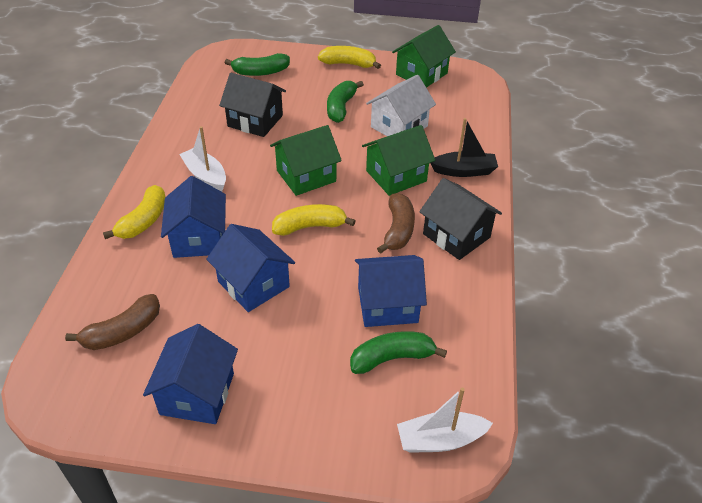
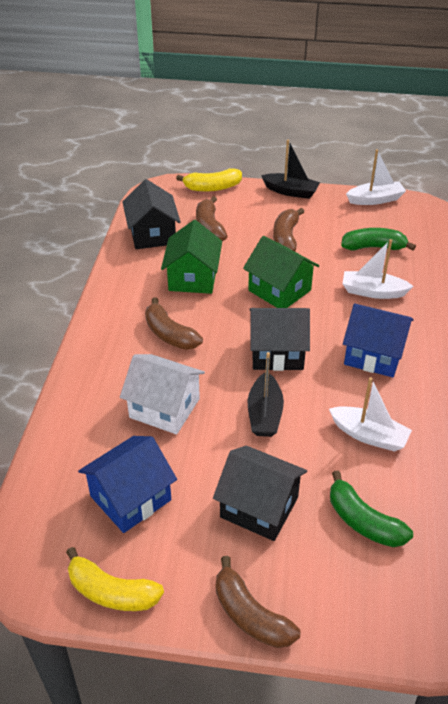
black boat: [430,118,498,177] = 1 -> [248,352,284,437] [261,140,320,199] = 2
black house: [219,73,286,137] [419,178,502,260] = 2 -> [122,179,181,249] [213,446,307,541] [249,308,310,371] = 3
blue house: [143,324,238,424] [161,176,226,258] [206,224,295,312] [355,255,427,327] = 4 -> [78,436,177,533] [343,304,414,377] = 2
brown banana: [65,294,160,350] [377,193,415,254] = 2 -> [145,297,203,350] [196,196,227,241] [216,556,300,648] [273,208,304,251] = 4
green banana: [225,53,290,76] [327,81,364,123] [350,331,447,374] = 3 -> [330,470,413,547] [341,228,416,251] = 2
green house: [270,125,342,196] [362,125,435,196] [392,25,456,88] = 3 -> [161,220,222,294] [243,236,319,308] = 2
white boat: [179,126,226,192] [397,388,493,453] = 2 -> [329,377,412,452] [343,239,413,299] [346,149,406,205] = 3
yellow banana: [103,185,166,239] [272,204,356,236] [318,46,381,69] = 3 -> [66,547,164,611] [176,168,242,192] = 2

